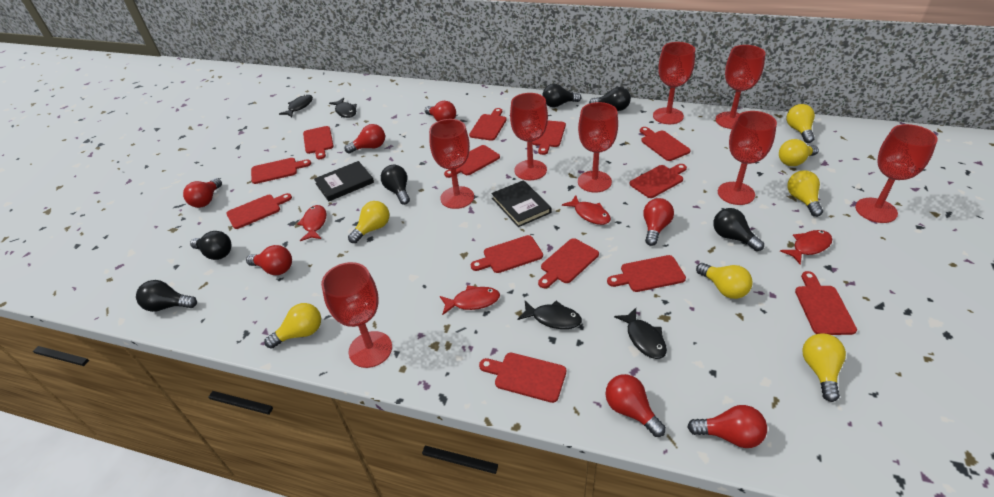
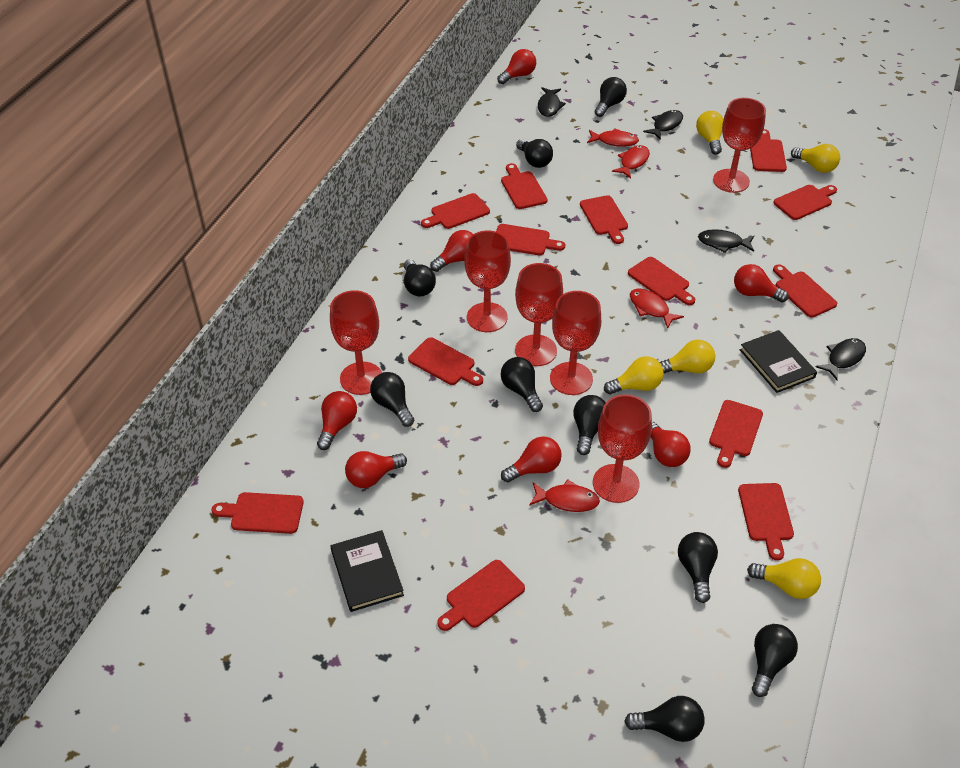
black light bulb: [136,280,197,312] [190,231,232,260] [381,165,410,205] [542,84,581,107] [589,87,631,111] [713,208,764,251] = 6 -> [370,372,414,427] [404,259,436,297] [501,357,543,412] [516,139,553,168] [573,395,606,455] [595,77,627,117] [624,696,705,742] [678,532,718,603] [752,624,798,697] = 9
red goblet: [321,262,392,368] [429,119,474,209] [510,93,548,180] [578,102,618,193] [653,42,695,124] [715,45,766,129] [718,111,777,205] [855,124,938,223] = 8 -> [330,290,382,395] [464,231,511,332] [515,263,563,366] [550,291,601,395] [593,394,652,503] [713,98,766,193] = 6
yellow light bulb: [264,303,321,349] [348,201,389,243] [696,263,753,299] [779,139,819,166] [786,104,815,143] [787,171,823,217] [802,334,846,402] = 7 -> [604,356,664,394] [659,340,715,374] [696,111,724,155] [747,558,821,599] [791,144,840,173] = 5

